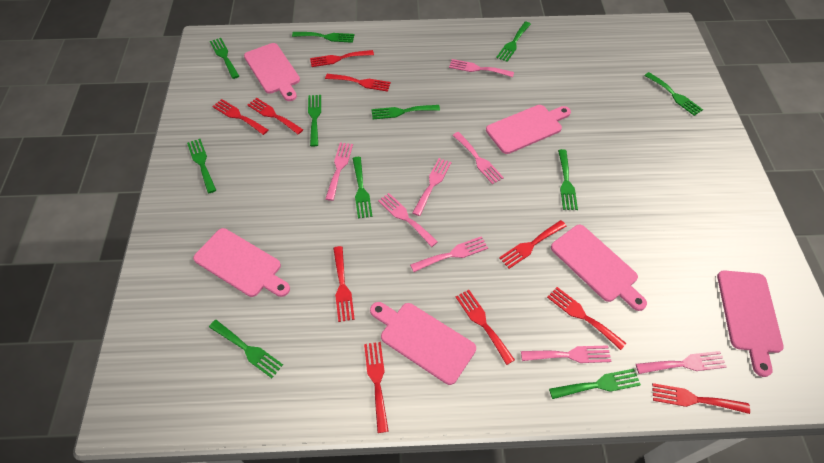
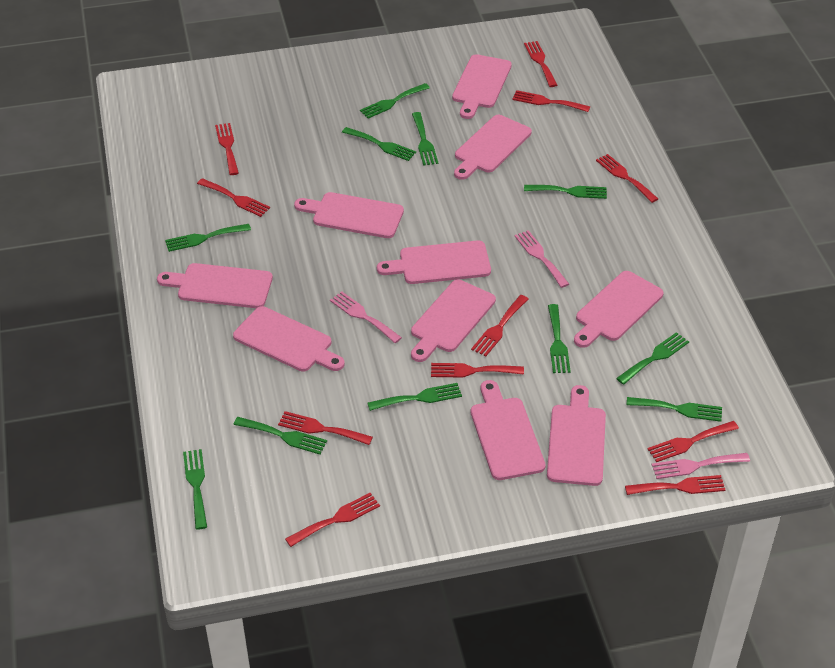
pink cutting board: [193,228,290,297] [244,43,300,101] [370,302,476,385] [486,105,571,154] [551,225,647,311] [717,270,784,377] = 6 -> [157,263,273,308] [233,306,345,372] [294,192,404,238] [377,240,491,284] [411,280,496,362] [452,54,512,119] [454,115,532,180] [470,380,546,480] [547,385,606,486] [574,271,663,348] = 10
pink fork: [325,142,353,201] [378,193,438,247] [410,236,488,272] [412,158,451,216] [449,59,514,77] [453,132,504,184] [521,345,612,363] [636,351,727,374] = 8 -> [330,291,402,343] [514,230,569,288] [652,453,750,479] = 3
red fork: [212,99,268,135] [248,98,303,134] [310,50,374,67] [325,74,391,92] [333,246,355,322] [364,342,389,433] [456,290,515,365] [499,220,566,269] [547,287,626,350] [652,383,750,414] = 10 -> [197,178,270,217] [215,123,239,175] [278,411,373,445] [285,493,380,547] [431,363,524,378] [471,295,528,356] [512,90,590,112] [524,41,557,87] [596,154,658,203] [625,475,725,495] [647,421,739,462] = 11

